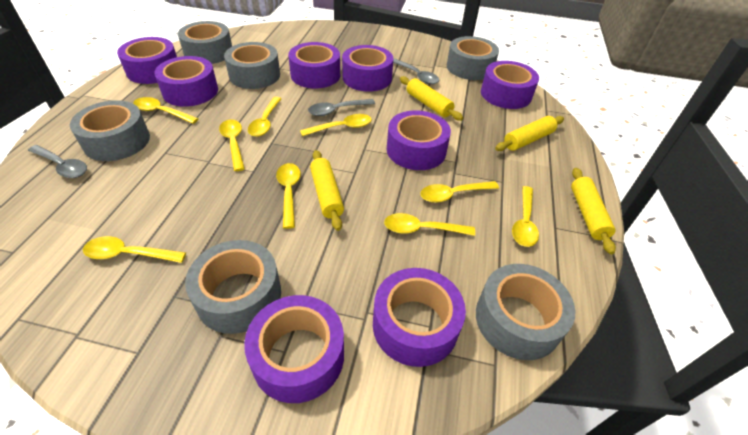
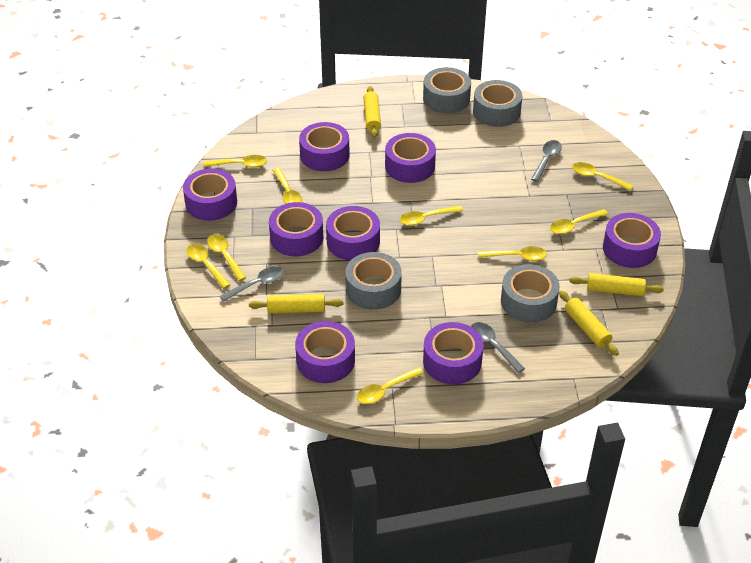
grey tape: [70,100,150,161] [178,21,232,64] [185,240,281,334] [224,42,280,89] [447,36,499,80] [476,264,575,360] = 6 -> [345,252,402,310] [423,67,471,113] [473,80,522,127] [501,264,560,323] = 4

